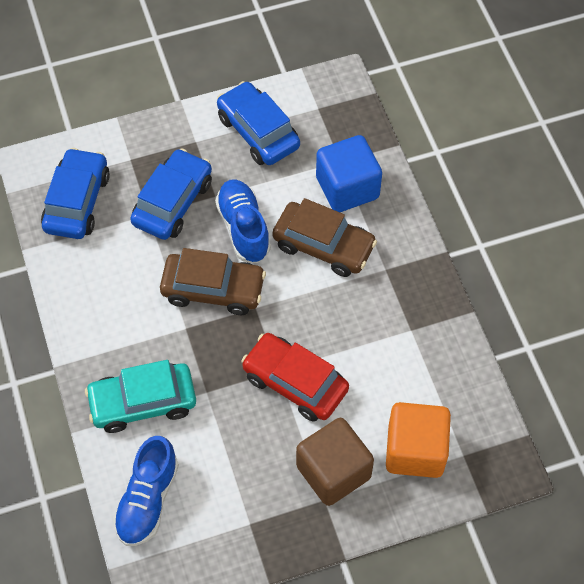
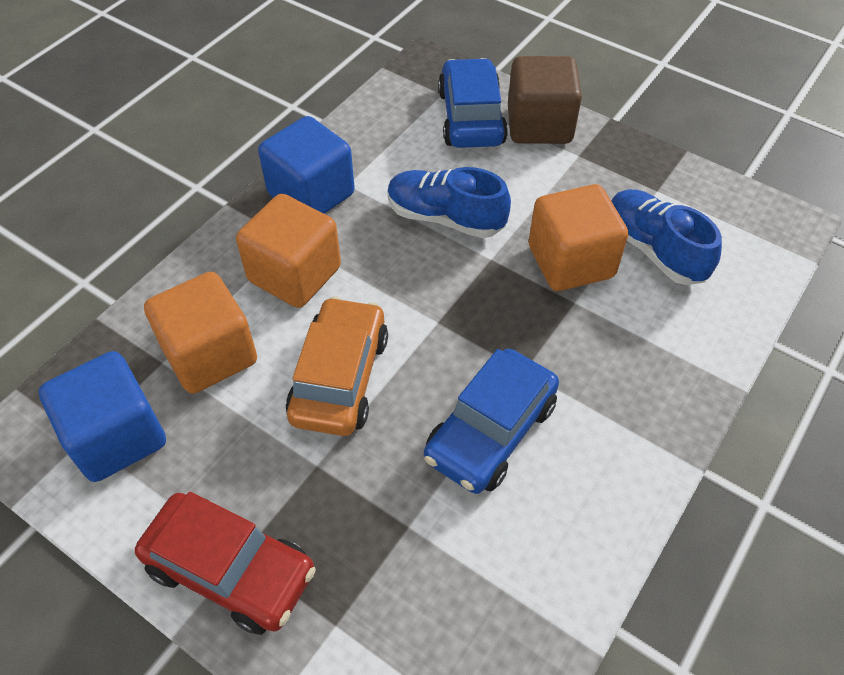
blue car: [41,148,110,239] [130,149,212,240] [217,81,300,165] = 3 -> [424,349,559,494] [438,58,508,148] = 2
blue cube: [316,135,382,212] = 1 -> [39,351,166,482] [258,116,355,214] = 2
brown car: [160,248,266,315] [272,198,377,277] = 2 -> none = 0
orange car: none = 0 -> [286,297,388,436] = 1
orange cube: [386,402,451,478] = 1 -> [144,272,257,394] [236,194,341,308] [529,184,628,291] = 3
turquoise car: [85,360,196,433] = 1 -> none = 0

